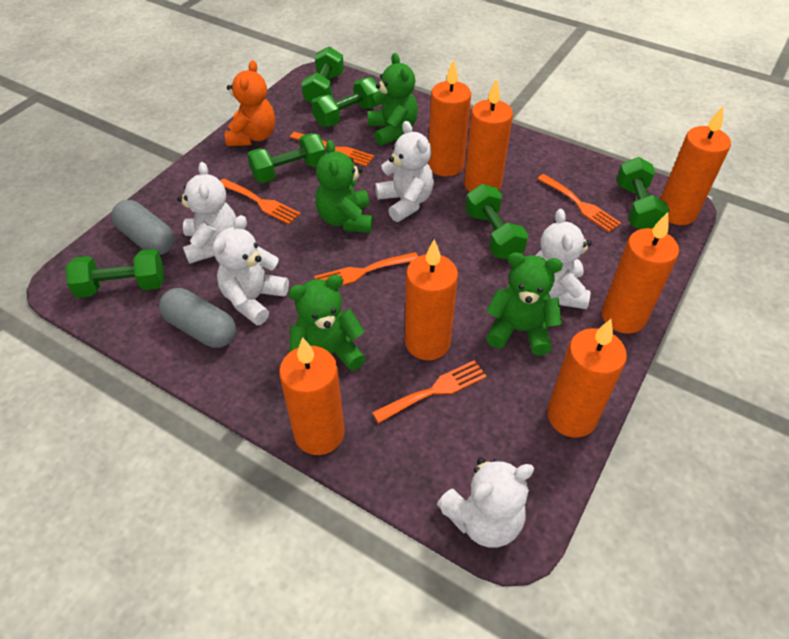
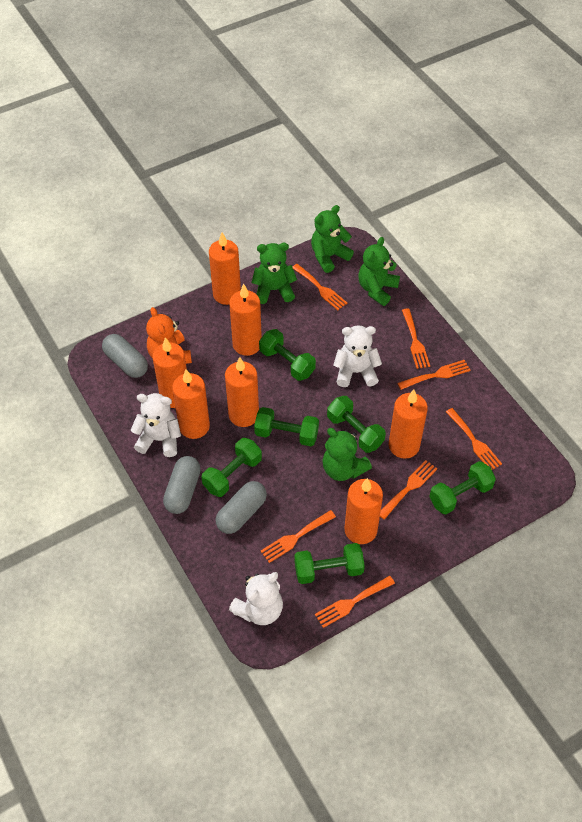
grey capsule: [111,200,174,255] [159,288,236,348] = 2 -> [102,334,148,378] [163,456,201,514] [216,481,267,534] = 3
orange fork: [220,178,300,224] [290,132,374,166] [314,252,418,286] [372,360,487,423] [537,174,621,232] = 5 -> [261,510,336,563] [293,264,348,310] [315,576,395,628] [380,460,437,520] [397,360,471,390] [402,309,430,369] [446,408,502,470] = 7
white teddy bear: [177,162,236,264] [212,215,289,325] [375,121,434,222] [437,458,534,547] [535,209,592,309] = 5 -> [131,393,181,457] [229,572,283,625] [333,325,382,387] = 3

